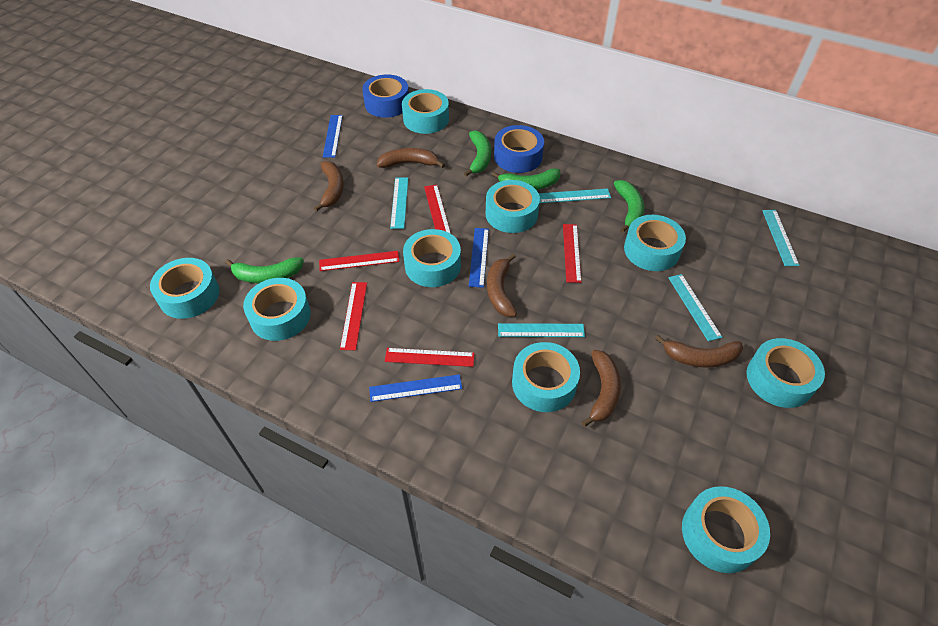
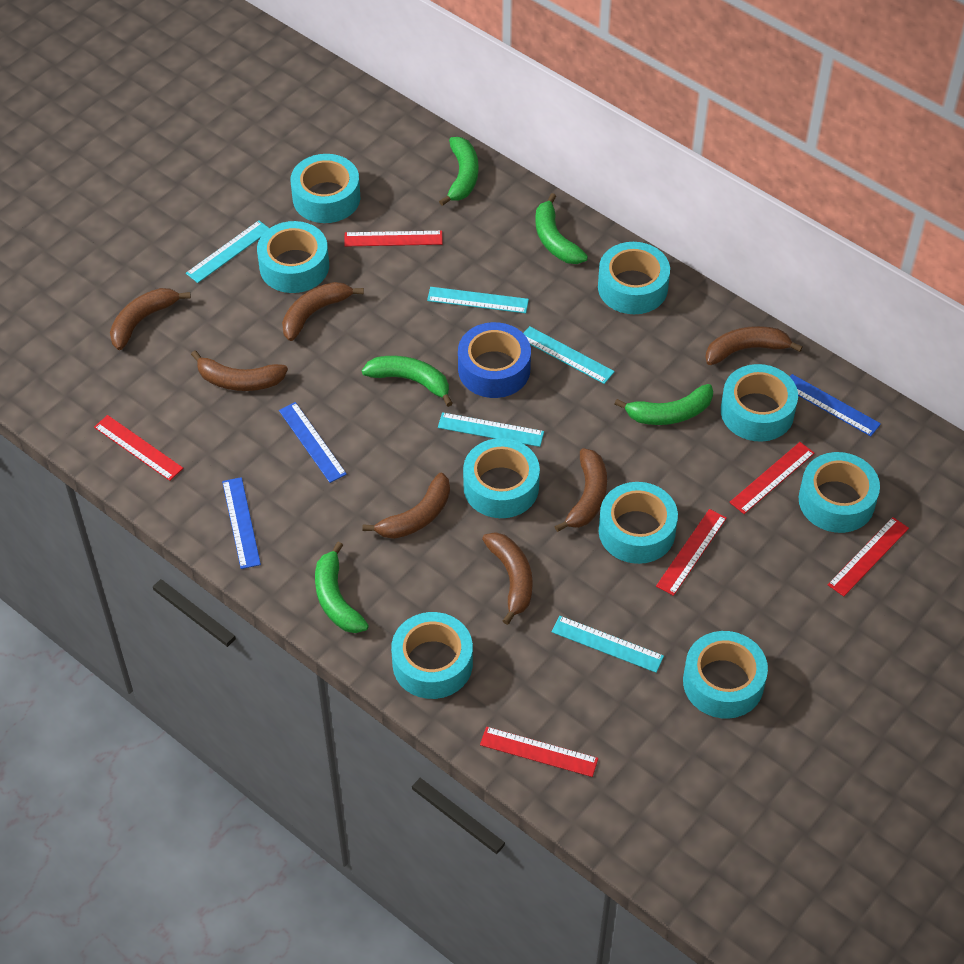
blue tape: [362,74,409,118] [494,125,544,173] = 2 -> [458,322,531,398] = 1
brown banana: [314,161,344,212] [377,148,445,168] [487,254,517,317] [581,350,621,427] [655,335,743,368] = 5 -> [110,288,191,350] [191,351,288,391] [282,282,364,341] [362,473,450,539] [482,532,533,625] [554,448,607,532] [705,326,803,365] = 7
green banana: [225,257,304,283] [464,130,491,176] [492,168,560,190] [614,180,644,233] = 4 -> [315,542,369,633] [362,356,453,407] [439,137,478,206] [535,193,588,264] [615,384,713,425] = 5
red ruler: [319,251,400,271] [340,282,367,350] [385,348,475,367] [424,185,451,234] [563,224,581,283] = 5 -> [94,415,183,481] [344,231,443,247] [480,727,598,777] [656,509,727,596] [729,442,815,514] [828,517,909,597] = 6

